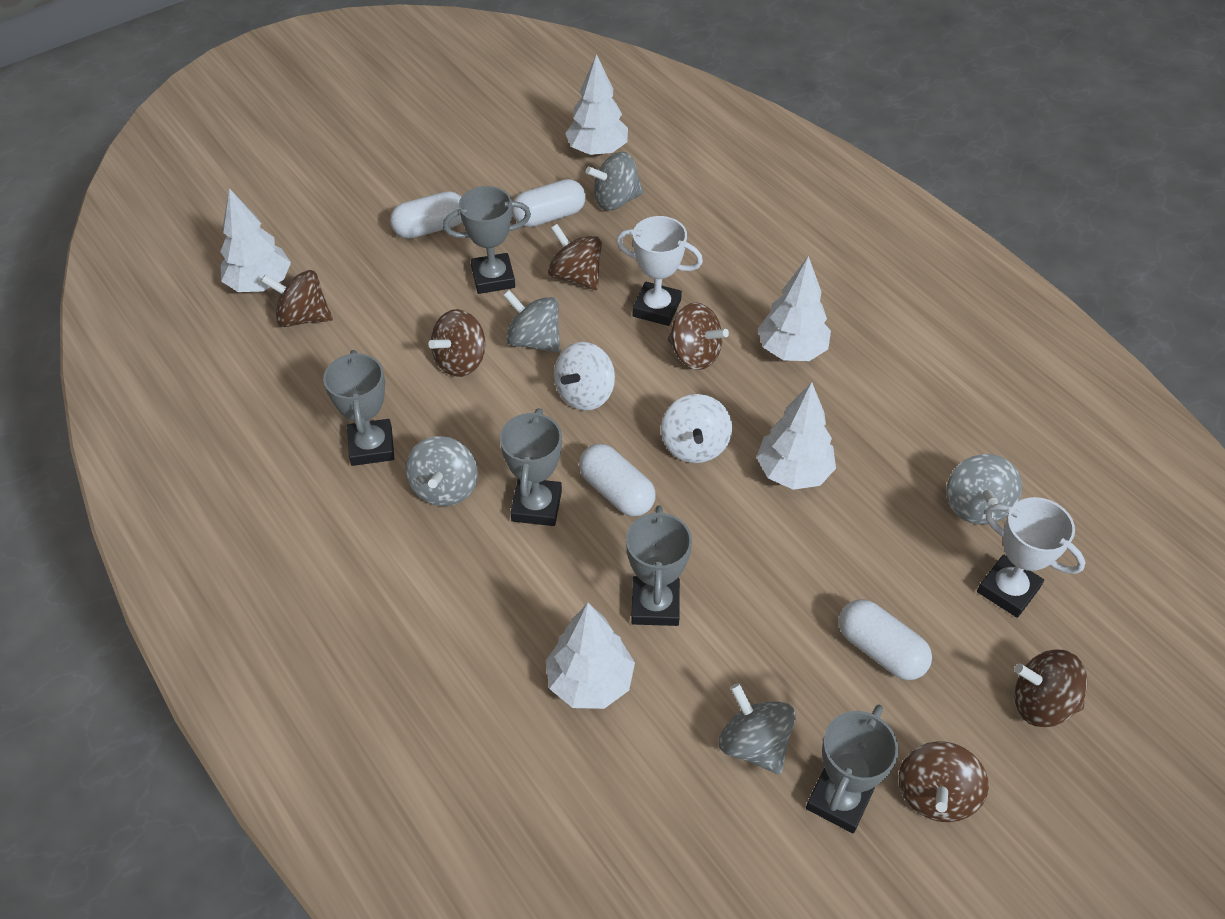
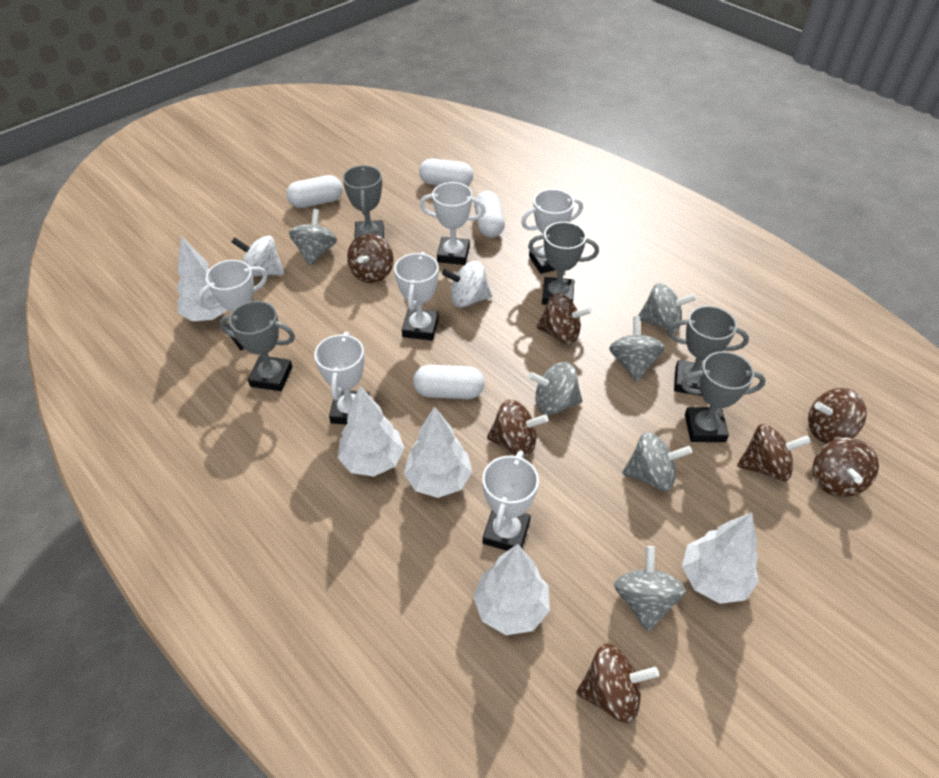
brown spinning top: [261,270,333,327] [428,309,485,377] [548,224,602,290] [668,303,729,370] [898,741,989,822] [1014,650,1088,727] = 6 -> [347,234,393,283] [487,400,548,457] [537,293,592,344] [576,644,659,723] [737,424,811,481] [808,388,867,443] [813,438,879,497] = 7
grey spinning top: [406,436,478,506] [503,290,560,353] [586,152,643,210] [719,683,796,774] [946,454,1022,524] = 5 -> [289,209,337,266] [529,362,582,415] [609,316,665,382] [614,546,686,632] [622,432,692,491] [638,283,697,332] = 6
white trophy: [616,216,703,326] [977,497,1086,618] = 2 -> [197,260,268,350] [314,332,370,424] [394,252,439,341] [420,182,486,265] [482,451,539,551] [521,189,583,274] = 6

